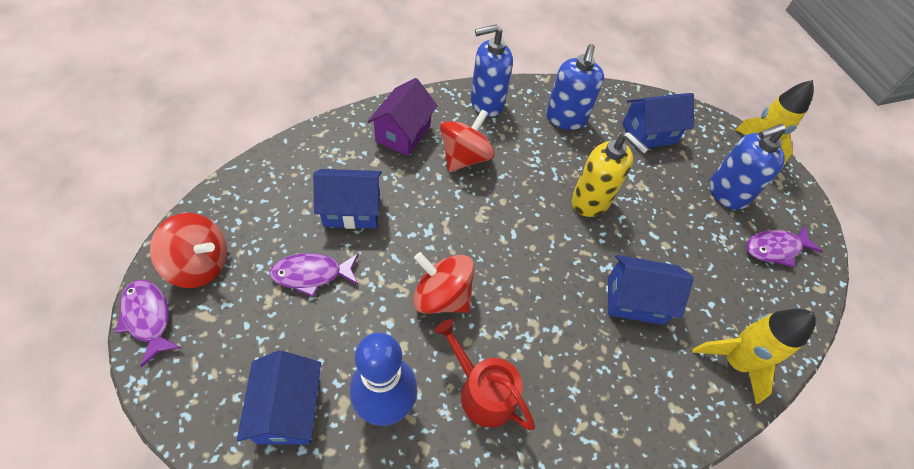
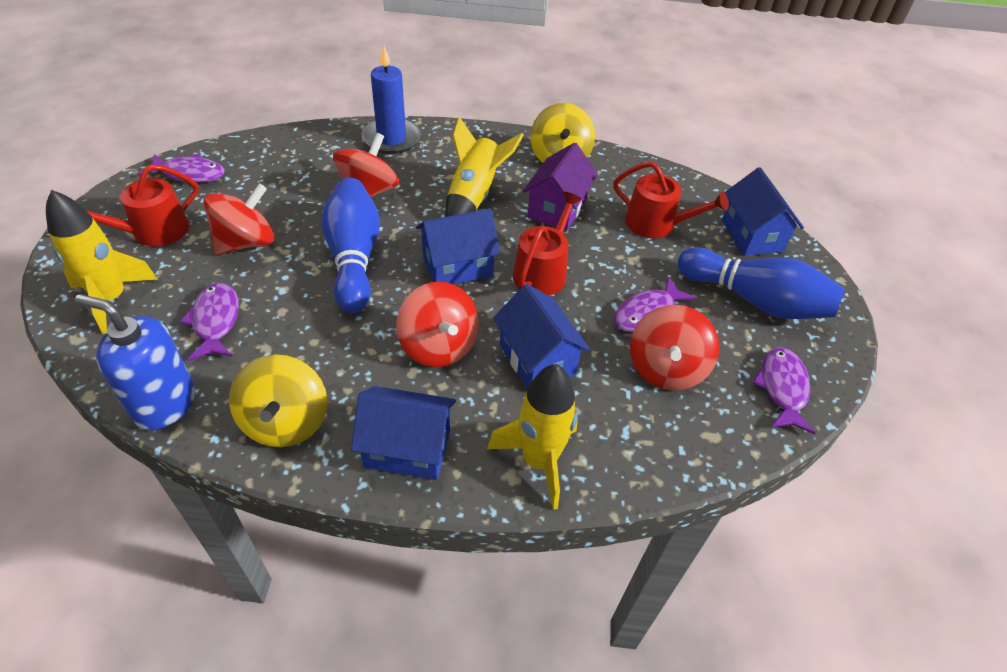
blue bowling pin: [350,332,417,426] = 1 -> [321,178,380,313] [678,247,845,319] = 2
blue candle: none = 0 -> [362,46,421,154] = 1
blue soap dispenser: [471,24,513,117] [546,44,604,130] [709,124,786,210] = 3 -> [75,294,195,430] = 1
purple fish: [115,279,181,367] [269,253,358,297] [746,226,823,268] = 3 -> [138,153,225,183] [180,283,239,361] [614,277,696,333] [752,347,816,434] = 4
red spinning top: [150,213,227,288] [413,252,475,314] [440,109,495,172] = 3 -> [203,183,274,255] [333,133,399,197] [396,282,479,367] [630,305,719,390] = 4
red watering can: [435,319,535,430] = 1 -> [87,164,199,247] [513,192,582,296] [613,161,729,238] = 3
yellow rocket: [692,309,816,404] [735,80,814,165] = 2 -> [46,190,158,334] [445,117,524,217] [487,364,578,510] = 3
yellow soap dispenser: [571,132,649,217] = 1 -> none = 0
yellow spinning top: none = 0 -> [229,354,327,447] [531,103,595,163] = 2

